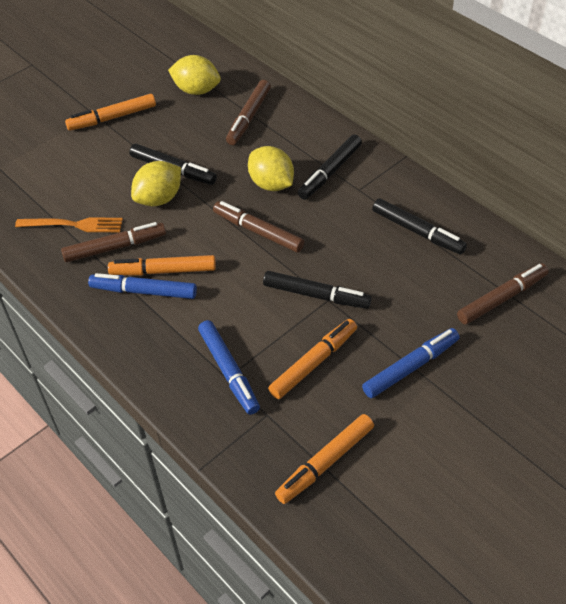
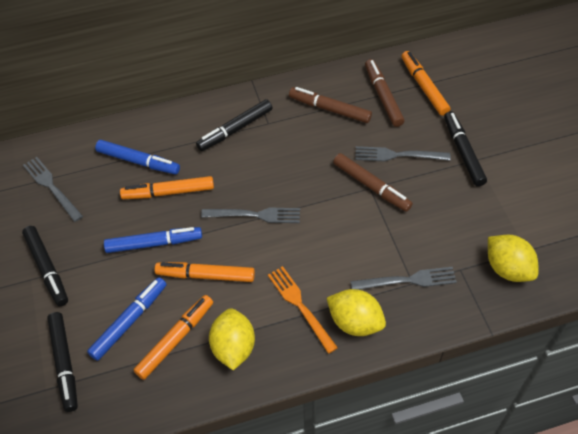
brown marker: [61,222,166,262] [213,201,305,253] [226,80,271,145] [457,263,549,325] = 4 -> [289,87,372,123] [333,153,413,212] [365,59,405,127] = 3
grey fork: none = 0 -> [23,157,83,222] [201,208,300,223] [350,267,457,290] [355,146,451,161] = 4

